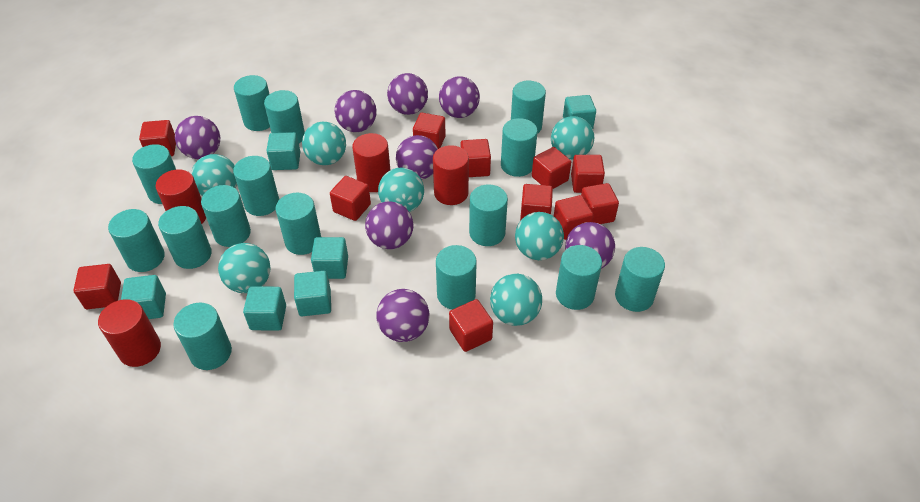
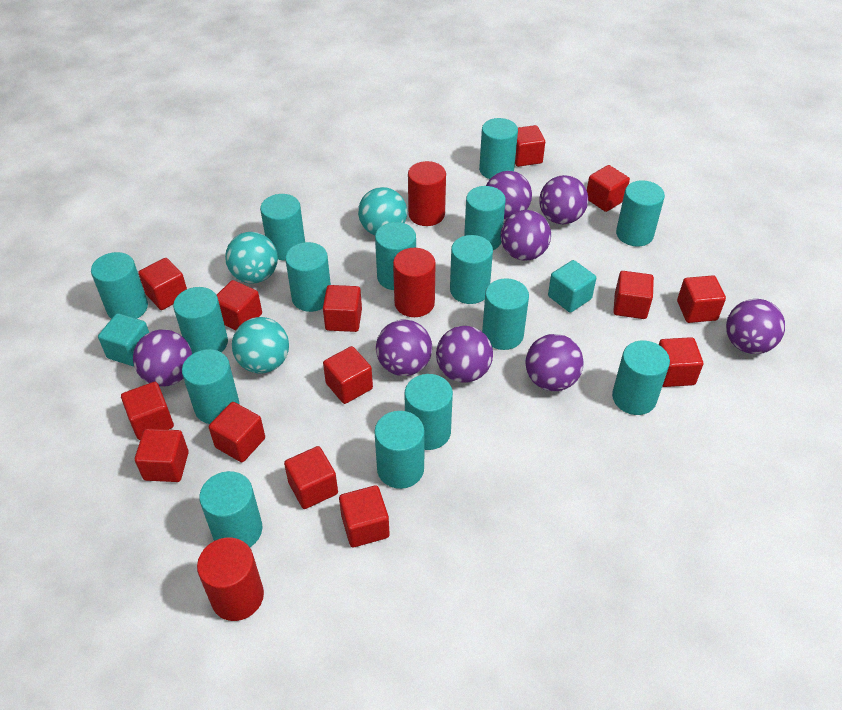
red cube: [73,264,121,309] [139,120,176,156] [330,176,371,221] [413,113,446,149] [449,299,493,352] [461,139,491,177] [520,184,553,221] [532,147,571,189] [554,195,594,240] [571,155,605,193] [581,183,619,224] = 11 -> [121,382,174,440] [135,429,189,482] [138,258,187,310] [209,402,265,462] [217,280,262,330] [284,446,338,509] [323,285,362,332] [323,346,373,404] [339,485,390,547] [515,125,545,167] [587,165,630,212] [613,271,654,319] [659,337,703,387] [677,275,726,323] = 14
red cylinder: [98,299,161,367] [156,169,206,224] [352,133,390,192] [433,145,469,205] = 4 -> [197,538,264,621] [393,248,436,317] [408,161,446,226] = 3
turquoise ball: [191,154,237,196] [218,243,271,293] [302,122,346,165] [378,168,424,212] [490,274,542,326] [515,212,564,260] [551,116,594,160] = 7 -> [225,232,278,284] [232,317,289,374] [358,187,407,235] = 3
turquoise cube: [121,275,166,319] [243,286,286,331] [266,132,300,170] [294,271,331,316] [311,237,348,279] [563,95,596,129] = 6 -> [98,313,149,366] [548,260,596,313] = 2

